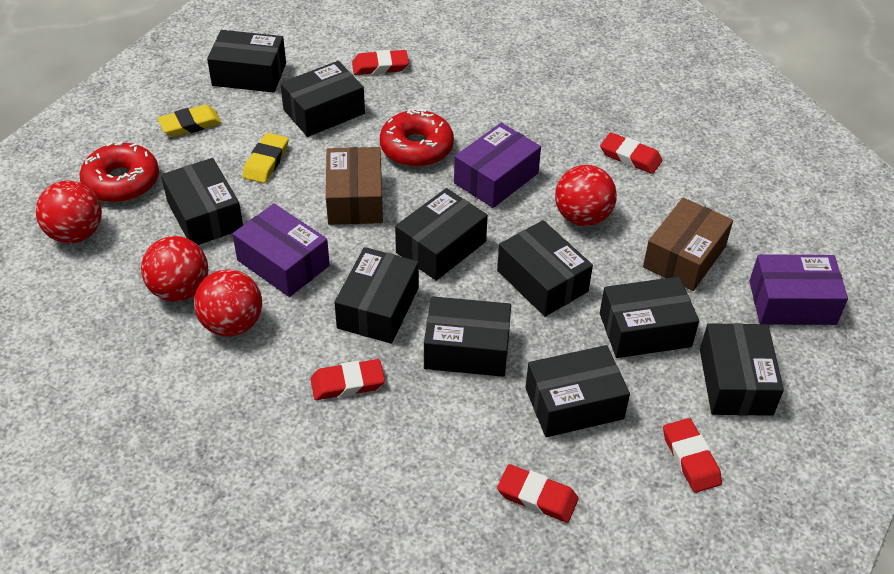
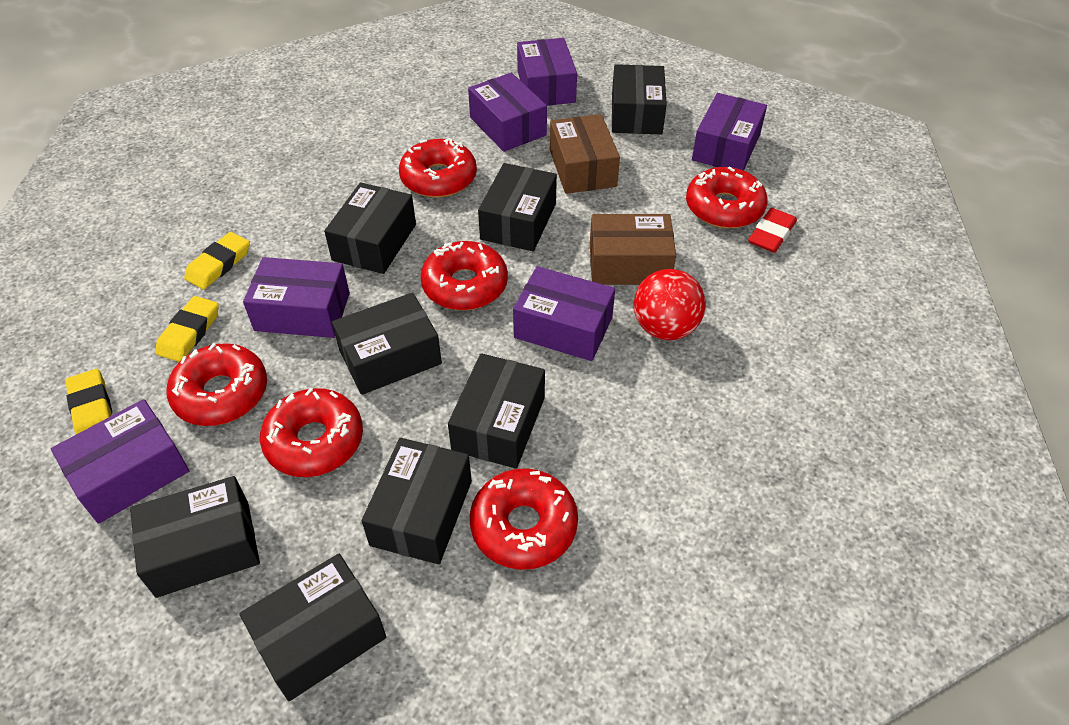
black box: [161,158,243,245] [207,30,286,93] [280,61,365,137] [334,247,419,344] [395,188,488,281] [424,296,511,377] [497,220,593,317] [525,345,630,437] [600,276,699,358] [700,323,784,416] = 10 -> [130,476,260,598] [239,554,386,701] [324,182,416,274] [332,293,442,395] [362,438,472,564] [448,353,545,469] [478,163,557,251] [612,64,667,135] = 8
purple box: [233,204,330,297] [454,123,541,208] [749,254,848,325] = 3 -> [51,399,189,524] [243,257,350,338] [468,73,547,152] [513,266,615,361] [517,38,577,106] [692,93,767,171] = 6
red ball: [36,181,102,244] [141,236,208,302] [194,269,262,336] [555,165,617,226] = 4 -> [634,269,706,340] = 1
red donut: [79,141,159,203] [380,109,454,167] = 2 -> [167,343,267,426] [260,388,363,477] [399,138,477,198] [420,241,508,311] [470,468,578,570] [686,166,768,229] = 6
red eraser: [310,359,385,400] [352,50,409,75] [497,464,579,523] [600,132,662,174] [663,418,722,493] = 5 -> [748,208,797,253] = 1
yellow eraser: [158,105,222,137] [242,133,289,183] = 2 -> [65,369,112,434] [155,296,219,362] [184,232,250,289] = 3

